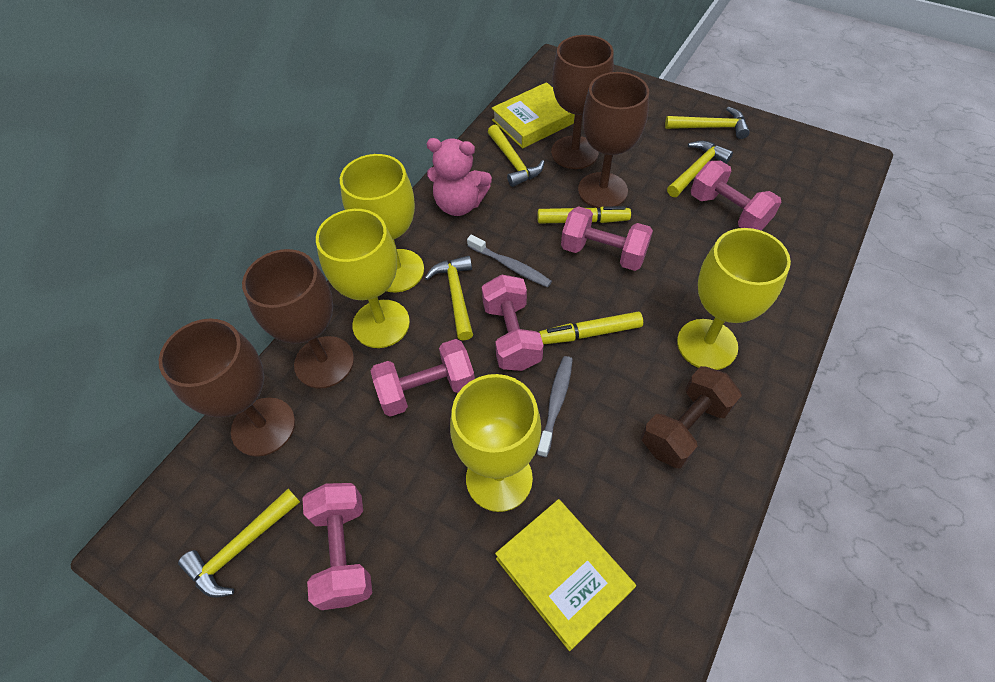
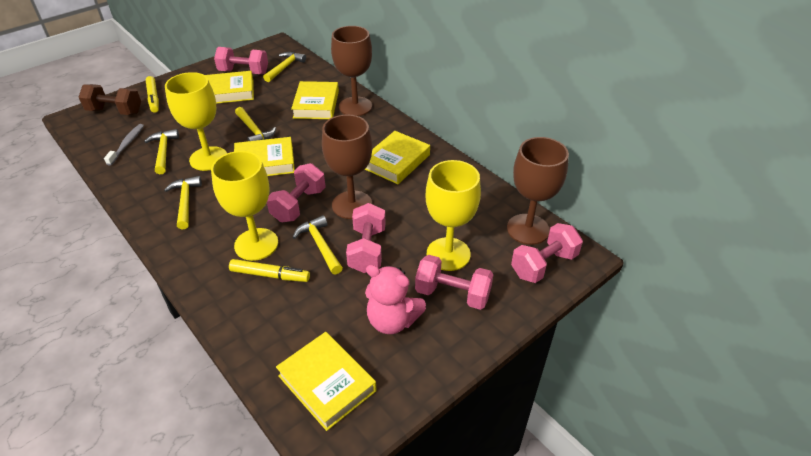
brown goblet: [159,319,295,457] [242,249,354,389] [551,35,614,169] [578,72,649,208] = 4 -> [322,114,372,219] [331,26,372,116] [507,137,569,245] = 3
grey toothbrush: [467,235,552,287] [537,356,573,457] = 2 -> [104,124,144,165] = 1
yellow book: [492,82,575,149] [495,499,636,651] = 2 -> [205,71,254,104] [234,137,295,176] [276,332,377,431] [291,81,339,119] [365,131,430,184] = 5
yellow goblet: [316,209,410,348] [340,154,424,292] [450,374,541,512] [677,228,791,370] = 4 -> [165,72,227,171] [211,151,278,261] [426,160,481,271] = 3

